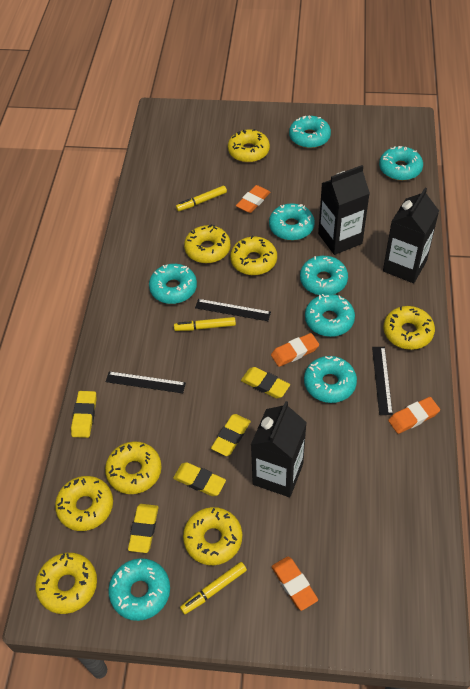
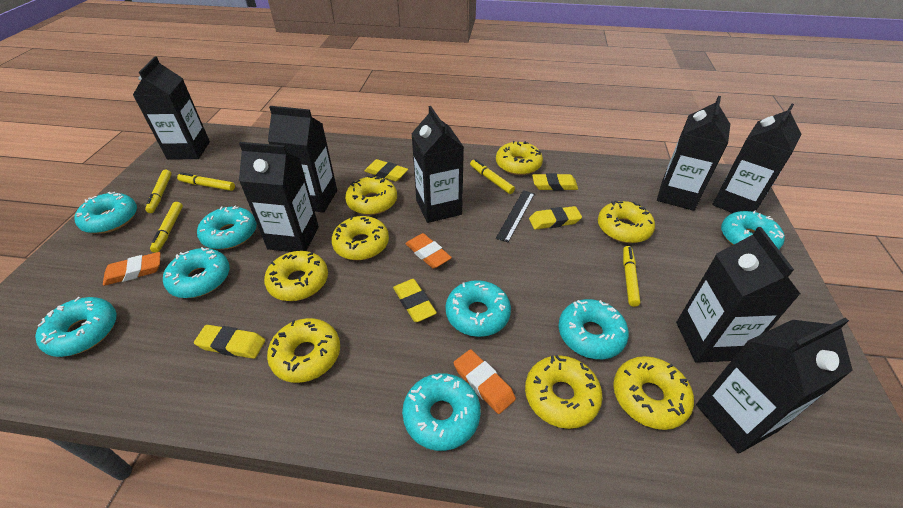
black carton: [251,401,307,497] [318,165,370,255] [383,188,439,283] = 3 -> [133,57,210,160] [239,142,319,252] [268,106,337,213] [411,106,464,223] [657,96,730,211] [676,227,800,363] [696,318,853,453] [712,103,802,213] = 8
black ruler: [106,371,186,393] [195,299,271,321] [372,347,393,415] = 3 -> [496,190,535,242] = 1
orange eraser: [236,185,271,213] [271,333,319,367] [271,557,318,611] [388,397,440,434] = 4 -> [103,252,161,286] [405,233,452,269] [454,349,516,414] = 3
yellow marker: [174,317,236,331] [176,186,227,211] [180,562,247,614] = 3 -> [145,170,172,213] [150,202,183,253] [177,172,235,191] [470,159,515,194] [623,246,640,307] = 5

